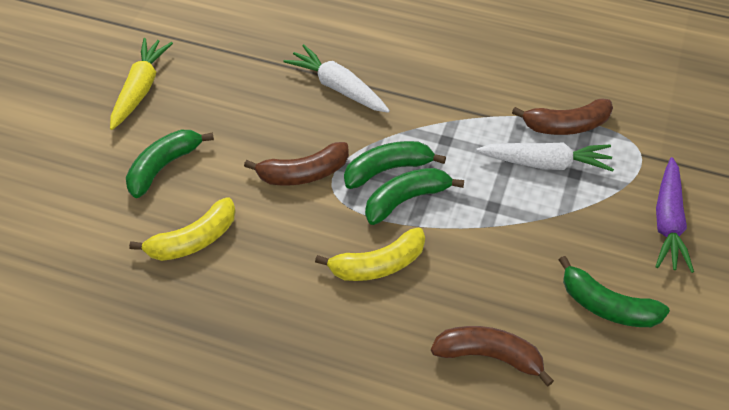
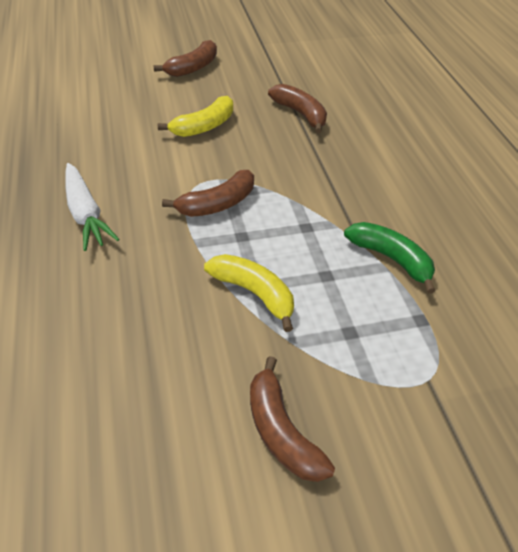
brown banana: [244,142,349,185] [431,326,554,386] [512,98,613,135] = 3 -> [154,40,217,77] [162,170,254,217] [250,356,335,482] [268,84,327,134] = 4
green banana: [126,130,214,198] [344,141,446,189] [365,168,464,225] [559,256,670,327] = 4 -> [344,222,436,294] = 1
purple carrot: [655,157,694,273] = 1 -> none = 0
white carrot: [283,44,390,113] [476,142,614,172] = 2 -> [65,163,119,251] = 1
yellow carrot: [110,38,173,130] = 1 -> none = 0

